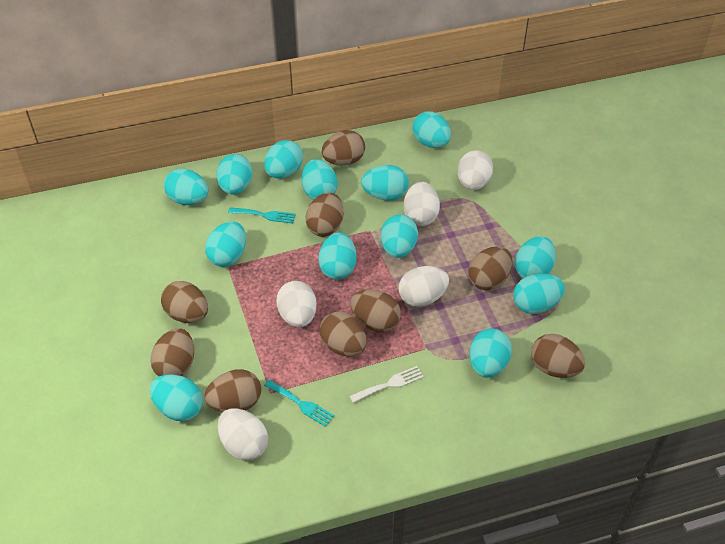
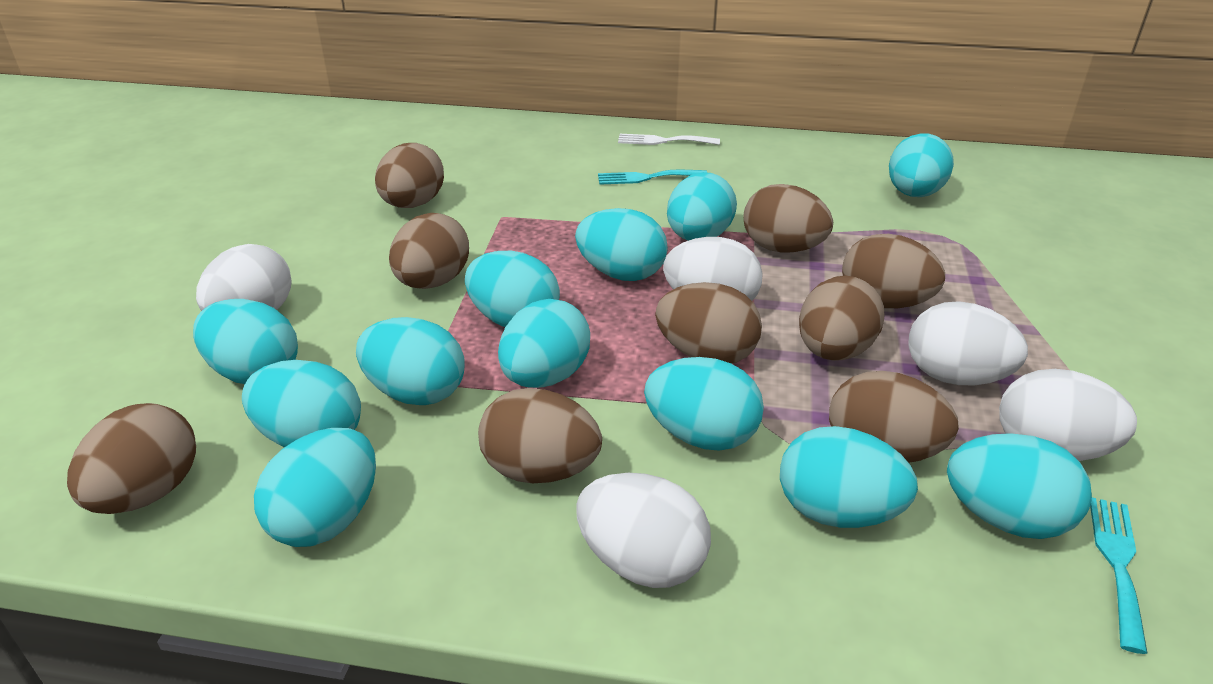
turquoise egg: [150,374,203,421] [164,169,209,205] [205,221,246,267] [217,154,252,194] [264,140,303,178] [302,159,337,200] [318,233,357,280] [361,165,409,200] [381,214,418,258] [412,111,451,148] [469,328,512,378] [513,273,565,314] [515,236,556,278] = 13 -> [193,299,298,384] [242,360,361,447] [254,428,376,547] [356,317,465,405] [465,251,560,327] [498,299,590,388] [575,208,668,281] [644,357,764,451] [667,172,737,241] [780,426,918,528] [889,133,954,197] [947,433,1092,539] = 12

